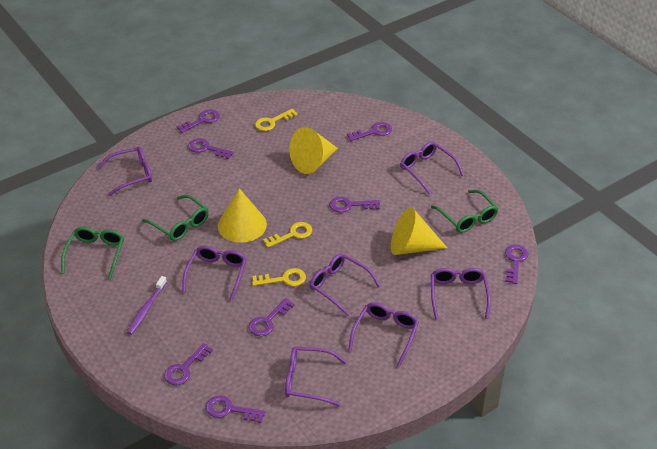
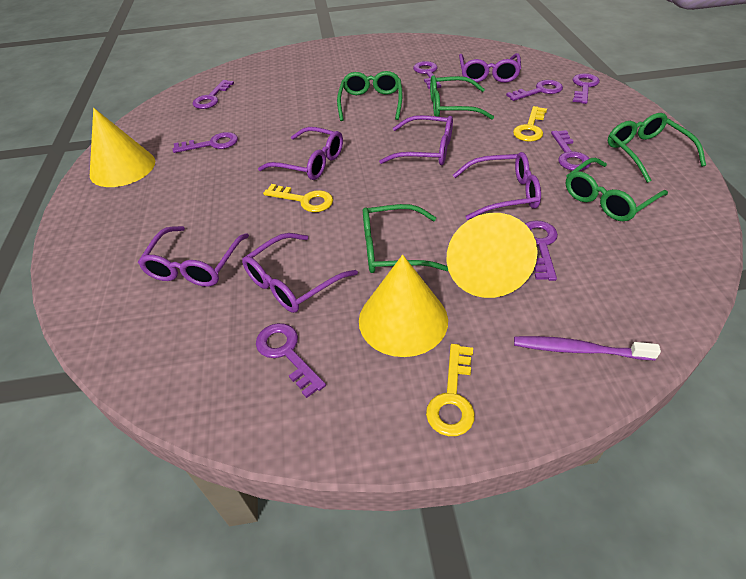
green glasses: [61,227,124,279] [142,195,209,241] [431,190,498,233] = 3 -> [337,71,402,121] [363,204,448,273] [430,75,494,119] [566,158,668,221] [608,113,706,183] = 5
purple glasses: [98,147,152,196] [182,246,246,301] [285,346,347,406] [310,253,380,316] [348,303,419,366] [400,142,464,194] [431,268,491,319] = 7 -> [138,226,249,287] [242,233,358,313] [258,127,343,180] [379,115,453,165] [453,152,541,220] [459,53,521,83] = 6

